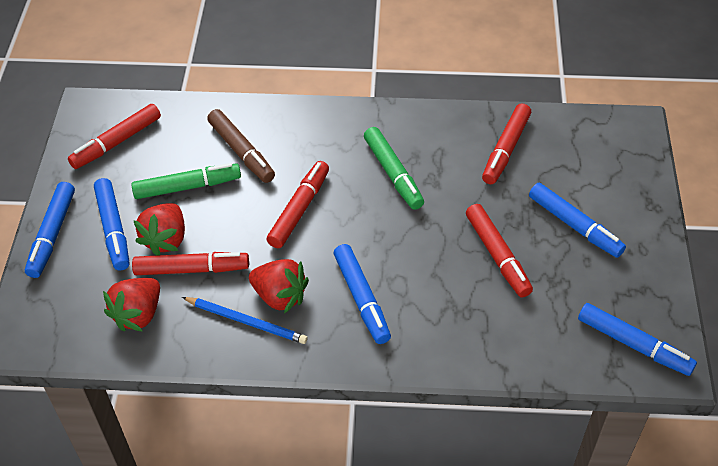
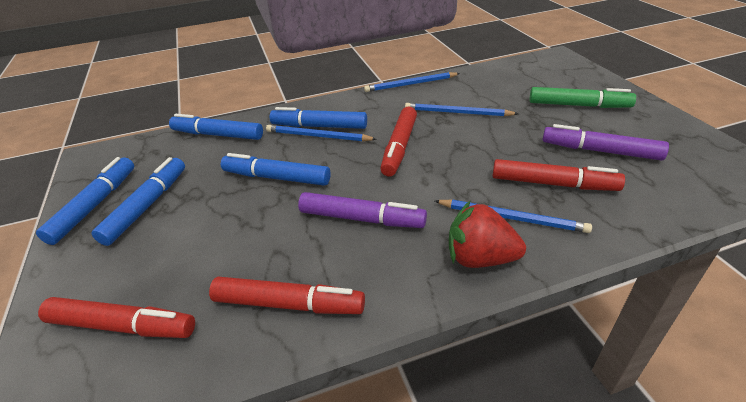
blue pencil: [182,297,308,344] = 1 -> [266,125,377,142] [364,72,460,92] [405,103,518,116] [435,200,592,233] = 4
brown marker: [207,109,275,183] = 1 -> none = 0
green marker: [131,163,241,199] [364,127,424,210] = 2 -> [530,87,636,108] = 1
purple marker: none = 0 -> [298,192,427,228] [542,124,669,160] = 2
red marker: [68,104,161,169] [132,252,249,275] [266,161,329,248] [466,204,533,297] [482,103,531,184] = 5 -> [38,297,195,338] [209,277,365,314] [380,107,417,177] [493,159,625,191] = 4
red strawberry: [103,278,160,332] [133,203,185,256] [249,259,309,314] = 3 -> [449,200,526,268] = 1

